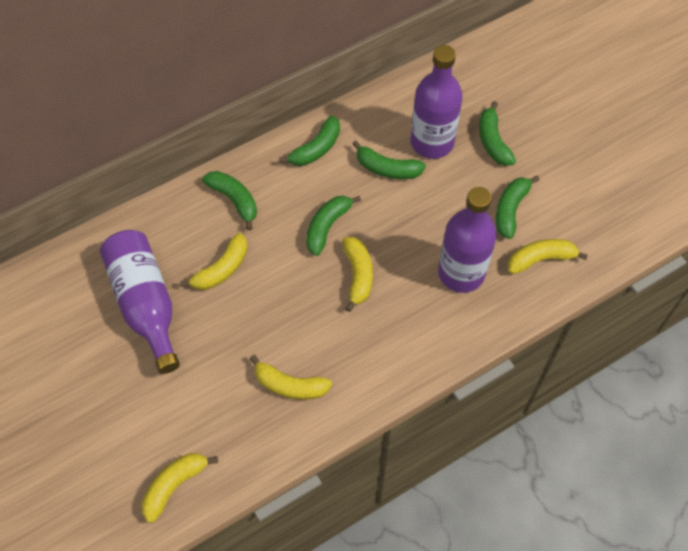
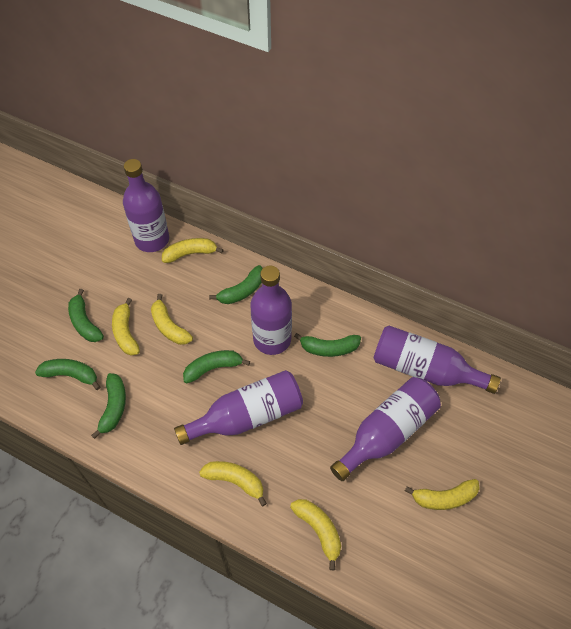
purple bottle: [100,230,180,374] [410,45,463,159] [438,187,497,293] = 3 -> [123,159,169,252] [174,370,303,445] [250,266,292,355] [330,377,441,481] [374,325,501,394] = 5
yellow banana: [142,453,218,523] [180,233,248,290] [250,355,332,400] [342,237,373,312] [508,239,588,274] = 5 -> [112,298,140,355] [151,294,193,345] [162,238,224,263] [199,461,267,506] [290,499,341,570] [405,479,480,510] = 6

